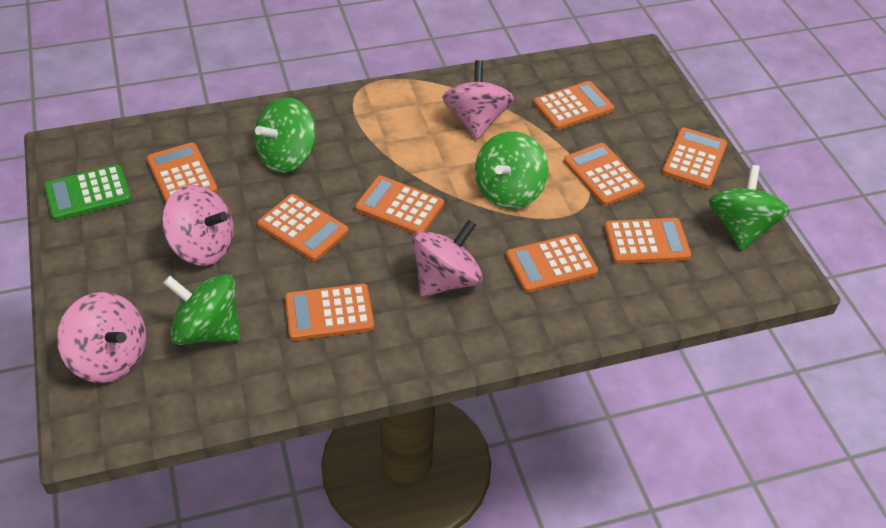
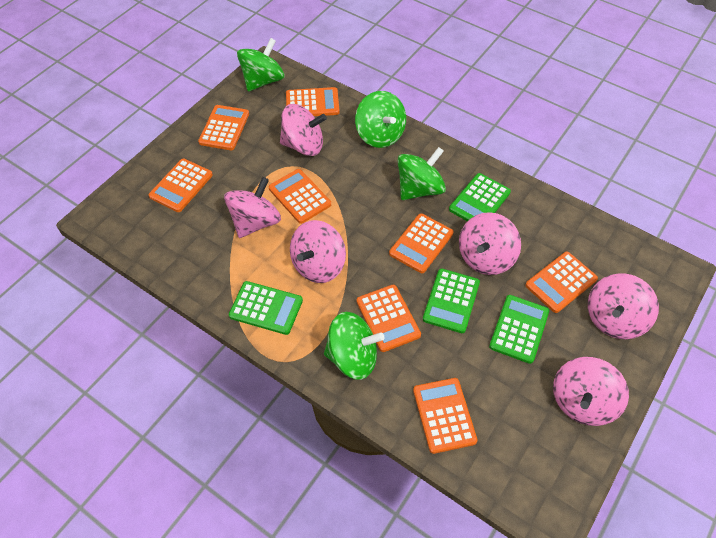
green calculator: [44,165,131,221] = 1 -> [229,281,303,335] [423,268,480,333] [449,173,511,221] [489,295,549,364] = 4
orange calculator: [147,142,218,202] [257,194,349,261] [285,284,374,341] [355,176,444,234] [506,234,598,293] [533,81,614,130] [564,143,644,206] [604,218,691,264] [662,127,727,189] = 9 -> [149,159,213,212] [198,105,249,150] [269,169,331,224] [286,87,340,116] [357,285,421,352] [389,213,453,273] [413,378,478,454] [525,252,598,313] = 8
pink spinning top: [57,292,146,383] [162,185,234,266] [412,220,483,297] [442,60,514,139] = 4 -> [224,177,281,238] [280,104,327,156] [290,220,346,283] [459,212,521,275] [553,357,629,426] [588,273,659,339] = 6

